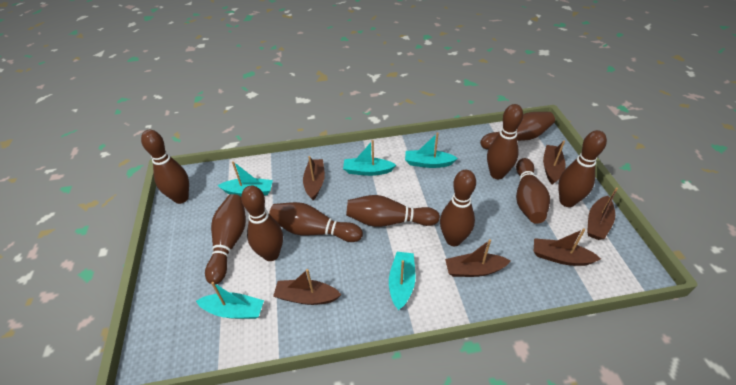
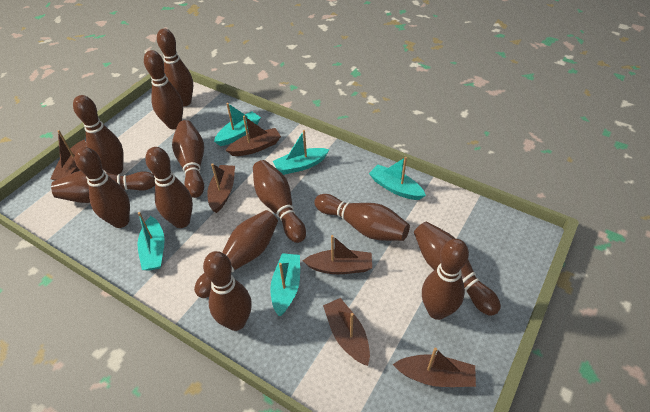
brown bowling pin: [141,130,189,204] [205,194,246,284] [241,186,283,261] [269,202,363,242] [346,195,440,227] [440,170,476,246] [480,112,555,149] [487,104,523,179] [516,158,550,224] [558,130,607,207] = 10 -> [51,171,155,203] [73,95,124,175] [75,147,130,228] [144,50,183,129] [145,147,193,228] [157,28,193,107] [172,120,204,198] [194,210,278,298] [203,251,252,331] [253,160,306,243] [314,194,410,241] [414,222,501,316] [422,239,469,320] = 13

